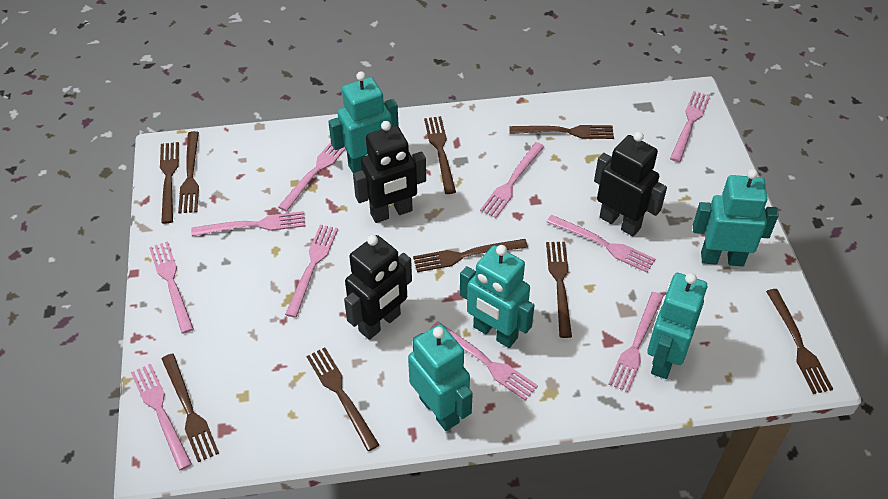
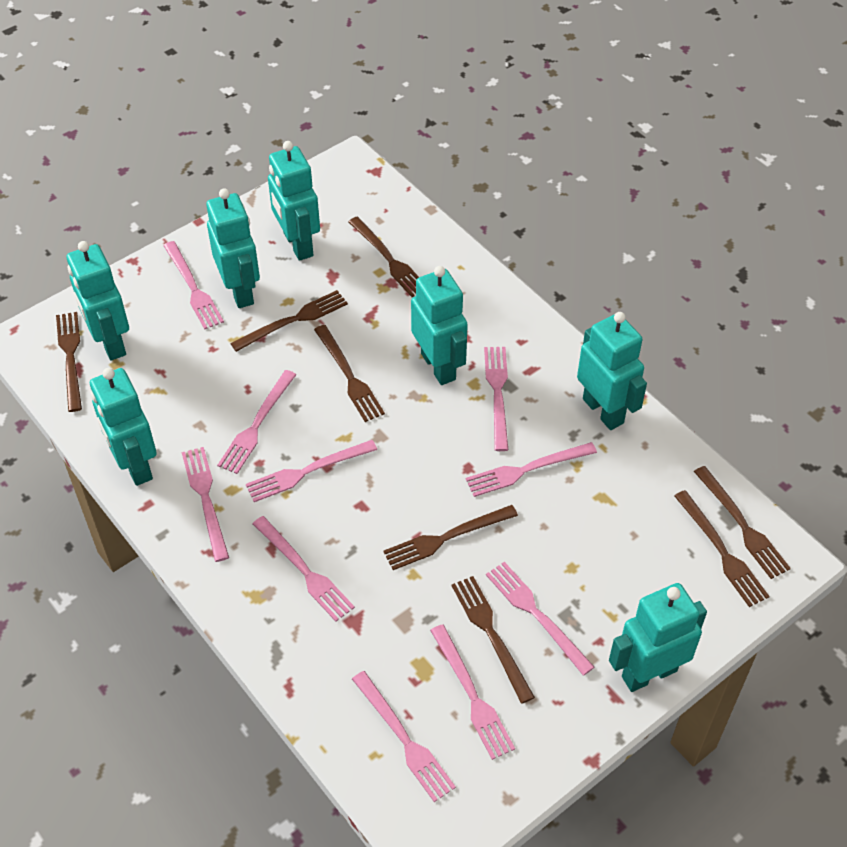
black robot: [344,235,412,340] [353,121,426,223] [594,132,667,236] = 3 -> none = 0
brown fork: [160,142,179,224] [162,354,219,462] [178,131,199,213] [307,348,379,451] [413,239,528,272] [424,116,456,194] [509,125,614,139] [546,242,572,338] [766,289,833,394] = 9 -> [56,312,82,412] [230,290,348,352] [314,325,385,422] [348,217,419,297] [383,505,518,570] [451,576,535,704] [674,490,770,607] [694,466,791,579] = 8
turquoise robot: [328,71,399,173] [408,324,473,431] [460,245,535,348] [647,273,707,379] [693,169,779,266] = 5 -> [67,241,129,360] [90,368,157,486] [206,188,260,308] [268,141,320,261] [411,266,468,385] [577,312,647,430] [609,583,707,692] = 7

